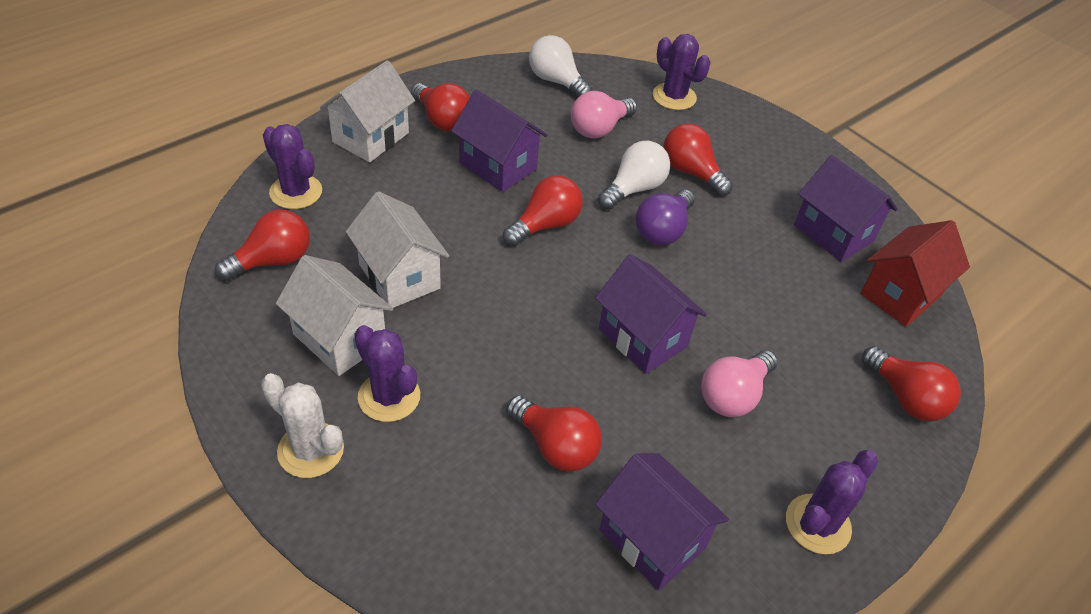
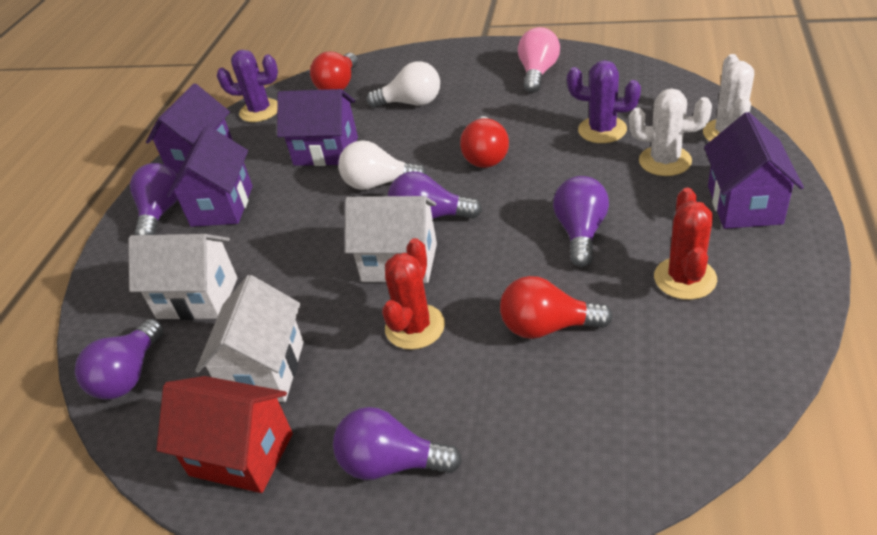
pink light bulb: [571,91,637,138] [701,350,778,417] = 2 -> [518,27,560,93] = 1
purple cactus: [263,124,322,209] [354,325,420,422] [653,34,711,110] [786,450,878,554] = 4 -> [217,50,278,122] [567,60,641,143] = 2
purple light bulb: [636,189,695,245] = 1 -> [75,319,164,400] [130,163,177,235] [333,407,462,480] [388,171,482,219] [553,176,609,267] = 5
red cactus: none = 0 -> [382,238,445,350] [654,188,717,300] = 2
red light bulb: [215,210,310,281] [411,83,470,131] [503,176,583,246] [507,395,602,472] [663,123,733,196] [862,346,961,421] = 6 -> [310,51,358,90] [460,116,509,168] [500,276,613,339] = 3
white cactus: [261,373,344,478] = 1 -> [629,88,712,176] [703,54,754,142] = 2

